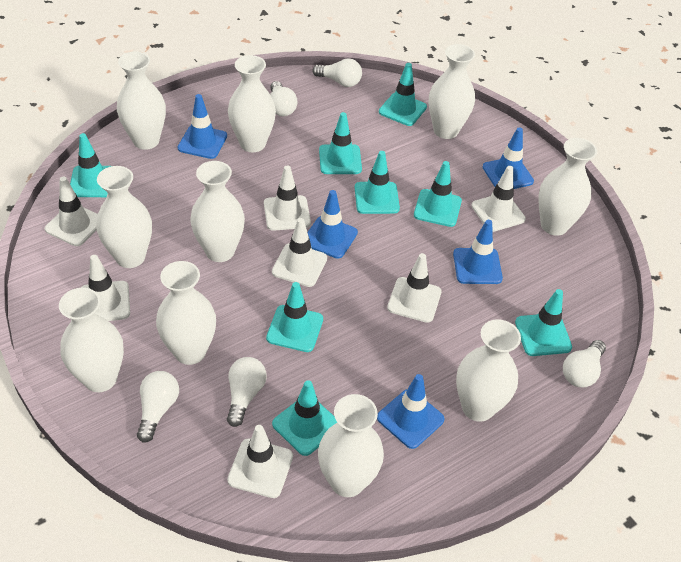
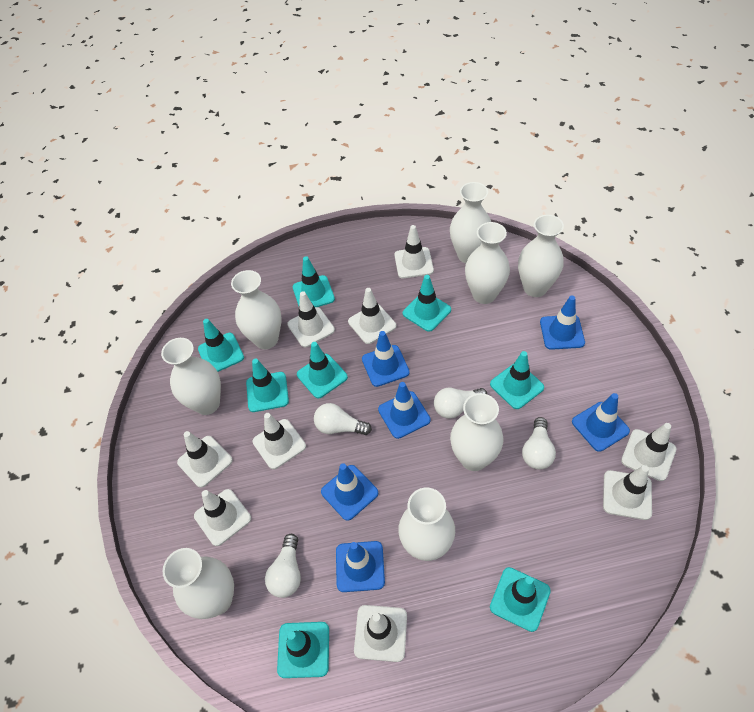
blue traffic cone: [178,94,227,159] [307,190,358,259] [377,374,445,449] [453,220,503,284] [483,127,534,189] = 5 -> [321,463,379,521] [336,541,385,592] [362,331,410,387] [378,382,431,439] [540,296,585,350] [572,393,630,452] = 6
white light bulb: [137,371,179,443] [227,357,267,427] [270,81,298,116] [312,59,362,87] [563,340,606,388] = 5 -> [265,534,301,598] [314,403,372,435] [434,388,487,419] [522,417,556,469] = 4
white traffic cone: [45,177,98,246] [81,255,130,321] [227,425,293,498] [264,166,311,231] [272,218,327,287] [387,253,442,323] [471,166,526,232] = 7 -> [177,431,233,488] [194,489,251,546] [252,413,306,469] [287,291,335,347] [348,288,396,344] [354,605,407,662] [394,225,434,278] [603,465,652,520] [621,423,676,481] = 9
white vase: [59,288,124,392] [96,166,152,268] [117,51,166,150] [156,261,216,365] [190,161,245,262] [228,55,276,152] [318,394,384,497] [429,44,475,139] [456,319,521,422] [538,138,597,236] = 10 -> [161,338,221,415] [163,548,234,619] [231,270,282,349] [398,488,455,561] [450,182,491,263] [450,393,503,471] [465,222,510,304] [518,215,564,297] = 8

